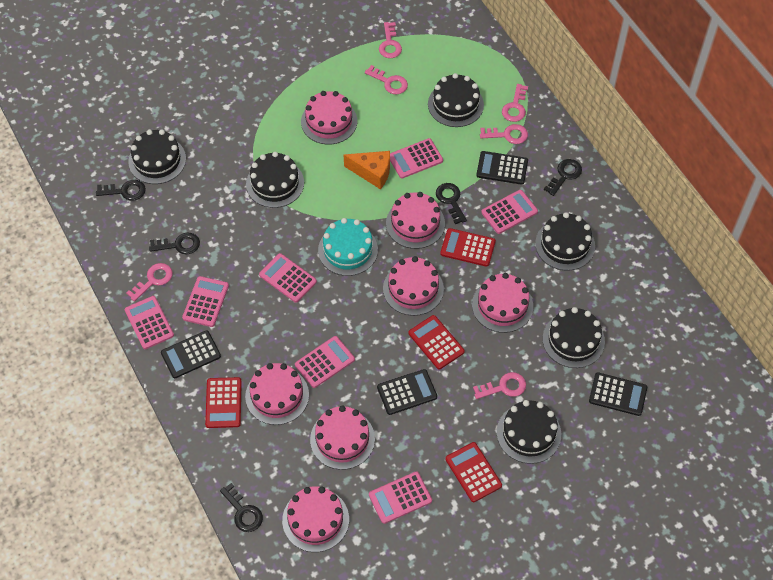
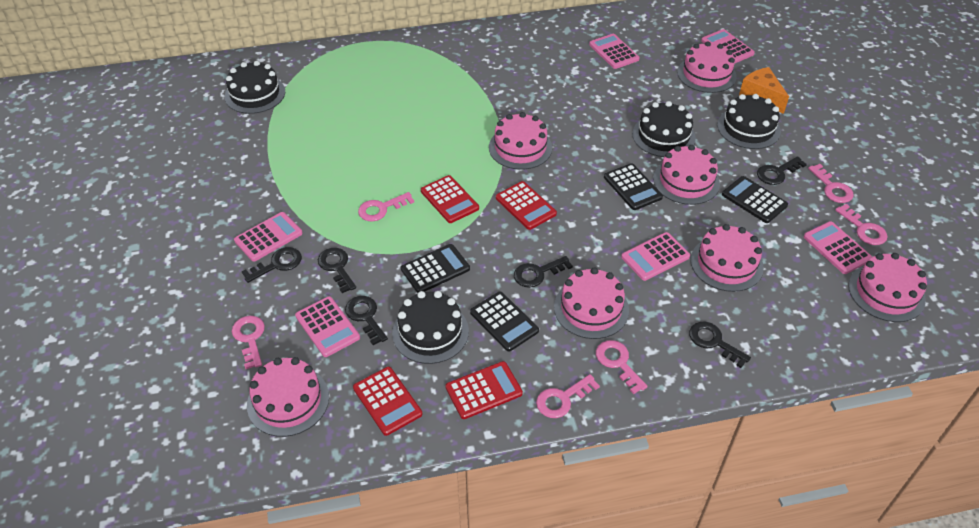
black cake: [128,129,186,184] [246,152,304,208] [428,73,484,127] [497,400,561,464] [535,212,595,271] [543,307,605,368] = 6 -> [225,61,285,114] [392,291,469,364] [632,101,696,157] [717,94,781,149] = 4
black key: [96,180,146,201] [149,233,200,254] [220,483,263,532] [436,183,467,224] [544,159,582,196] = 5 -> [242,247,302,283] [318,248,356,293] [345,296,388,345] [514,256,573,288] [689,322,751,368] [757,156,807,185] = 6
pink calculator: [125,296,174,349] [182,276,229,327] [259,253,317,303] [295,336,355,388] [369,472,432,524] [390,138,443,179] [481,190,538,234] = 7 -> [234,212,303,261] [295,296,360,357] [589,34,640,69] [621,232,690,281] [701,29,755,63] [804,221,872,274] = 6
turquoise cake: [318,218,378,276] = 1 -> none = 0

